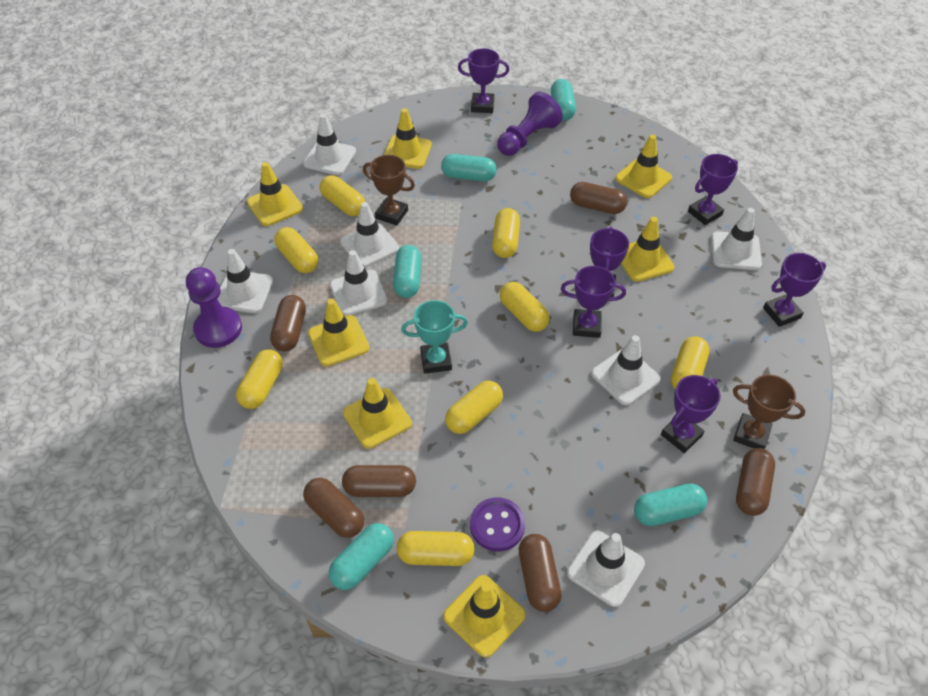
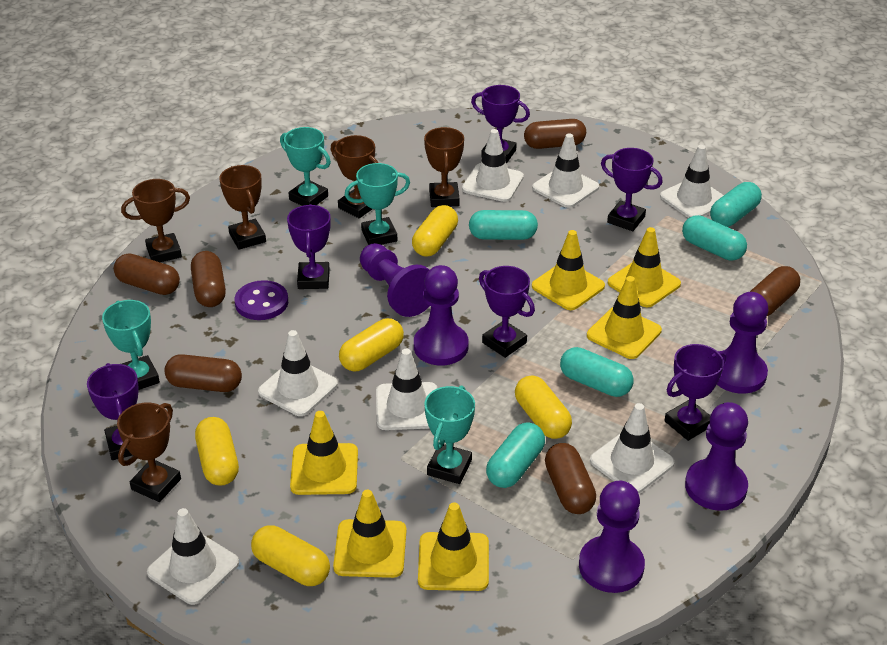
brown trophy: [363,155,415,226] [733,374,805,449] = 2 -> [117,402,181,502] [121,179,190,262] [219,165,266,250] [330,135,378,218] [424,127,464,207] = 5
purple pawn: [186,267,242,348] [497,92,563,156] = 2 -> [360,243,430,317] [414,265,469,366] [579,481,645,593] [685,402,748,511] [717,292,769,394] = 5
turquoise trophy: [401,300,468,374] = 1 -> [102,300,160,390] [280,127,331,206] [345,163,410,245] [425,385,475,484] = 4
yellow capsule: [236,349,283,409] [274,227,318,273] [320,175,365,216] [397,531,475,566] [445,381,503,434] [492,208,520,258] [500,282,550,332] [671,337,710,390] = 8 -> [195,417,239,486] [251,525,330,586] [339,318,404,371] [412,205,458,257] [515,376,572,439] = 5
yellow traffic cone: [247,162,303,226] [308,299,369,367] [343,378,412,449] [384,108,432,169] [443,575,526,658] [615,135,672,198] [621,217,675,282] = 7 -> [290,411,358,495] [333,490,407,578] [418,502,489,591] [532,230,605,310] [587,276,662,359] [608,227,681,307] = 6

